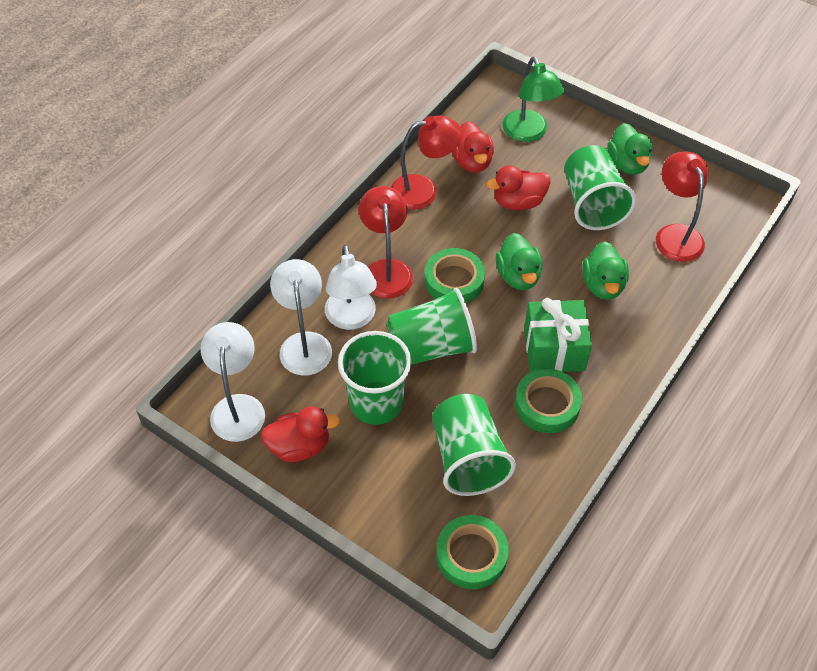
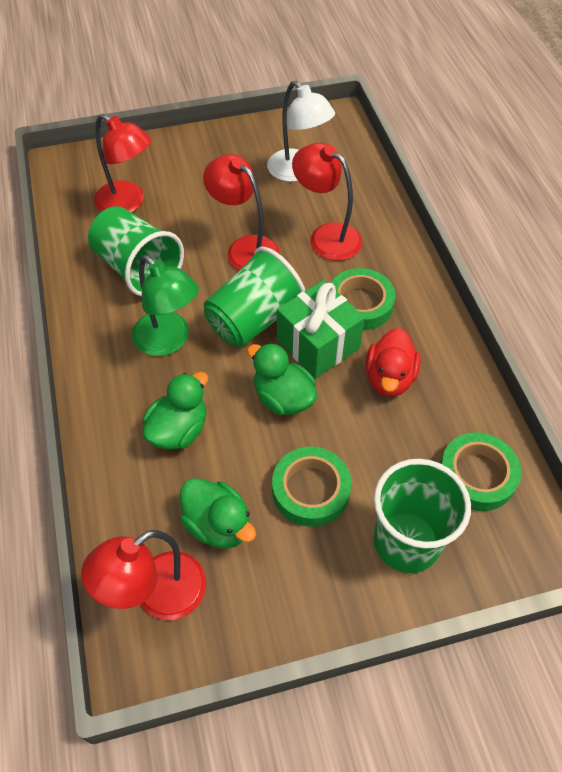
green cup: [338,331,412,425] [386,288,477,365] [432,394,516,496] [565,145,636,230] = 4 -> [88,206,184,297] [204,247,305,347] [374,459,471,573] = 3
red duck: [261,407,340,462] [452,121,494,172] [486,165,551,210] = 3 -> [365,328,421,397] = 1
red lamp: [359,186,413,299] [391,115,462,210] [656,152,708,262] = 3 -> [81,530,206,620] [94,114,151,212] [203,154,280,271] [292,143,362,261] = 4
white lamp: [201,322,265,442] [270,259,332,376] [325,245,377,330] = 3 -> [267,81,335,182] = 1

